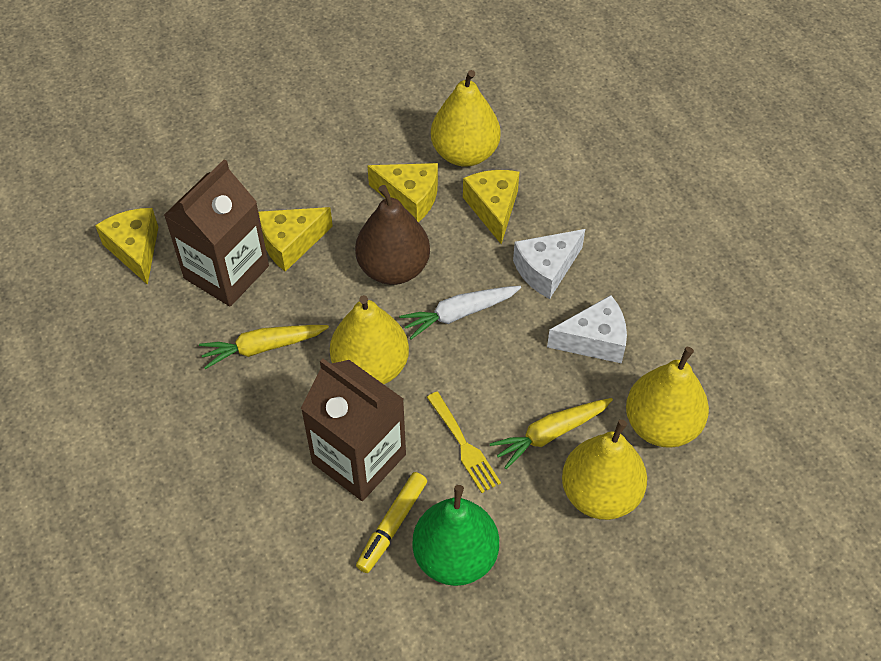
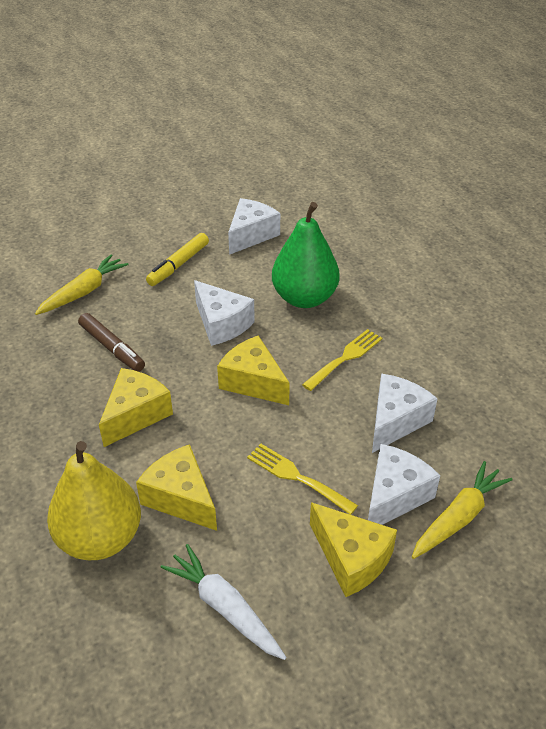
brown carton: [164,159,269,306] [301,358,406,501] = 2 -> none = 0
brown marker: none = 0 -> [78,313,145,372] = 1
brown pear: [355,185,430,285] = 1 -> none = 0
white cheese: [513,229,585,299] [547,295,627,364] = 2 -> [194,280,255,346] [228,198,280,255] [368,444,440,525] [372,374,438,453] = 4
yellow fork: [427,392,501,493] = 1 -> [247,444,358,515] [302,329,382,391] = 2
yellow pear: [330,295,409,384] [431,70,501,167] [562,419,647,520] [626,347,709,448] = 4 -> [47,441,141,560] = 1

